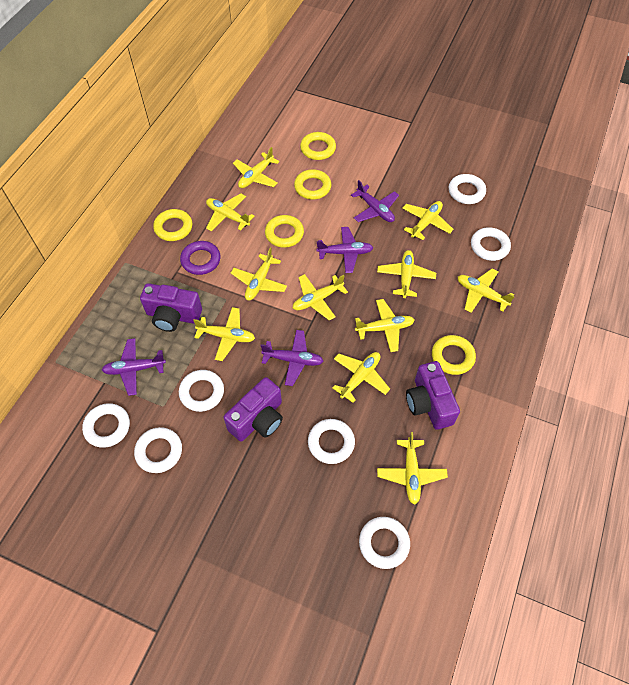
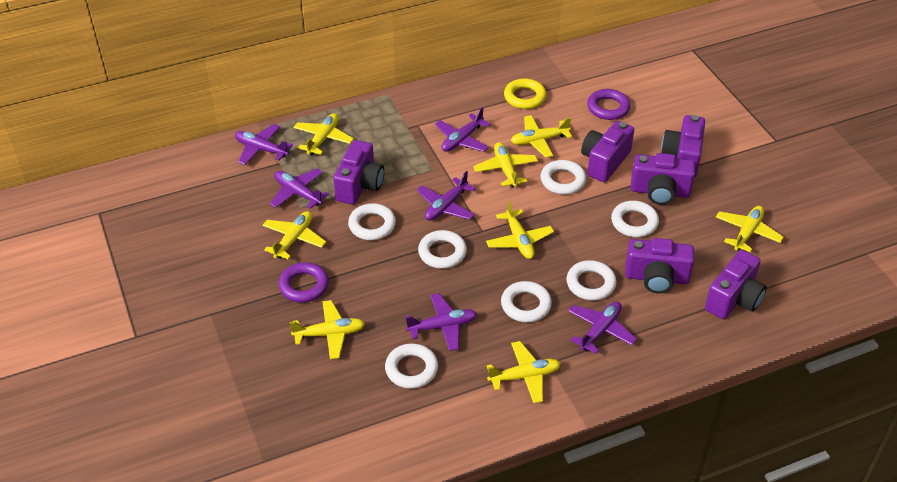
purple camera: [140,283,202,332] [224,377,283,441] [406,361,460,430] = 3 -> [333,140,384,205] [581,121,634,182] [625,238,694,293] [631,153,695,205] [661,115,705,178] [705,250,767,319] = 6
purple plane: [102,338,166,396] [261,330,323,386] [317,227,373,273] [351,180,399,222] = 4 -> [235,124,293,165] [270,168,329,209] [406,293,477,351] [417,171,476,221] [435,107,491,152] [568,301,637,354] = 6
purple ring: [180,241,220,275] = 1 -> [279,262,329,303] [587,89,630,120] = 2
yellow plane: [193,307,255,361] [206,193,254,232] [231,248,287,300] [233,147,279,188] [293,274,348,320] [333,352,390,403] [355,299,414,352] [377,250,436,298] [377,432,448,505] [402,201,454,240] [458,268,515,313] = 11 -> [263,211,326,259] [290,300,365,359] [293,113,354,155] [473,142,538,187] [486,200,554,259] [487,341,561,403] [511,115,572,158] [716,206,784,252] = 8
yellow ring: [153,209,192,241] [265,215,304,248] [294,169,331,200] [300,132,336,160] [432,335,476,375] = 5 -> [504,78,546,109] = 1

